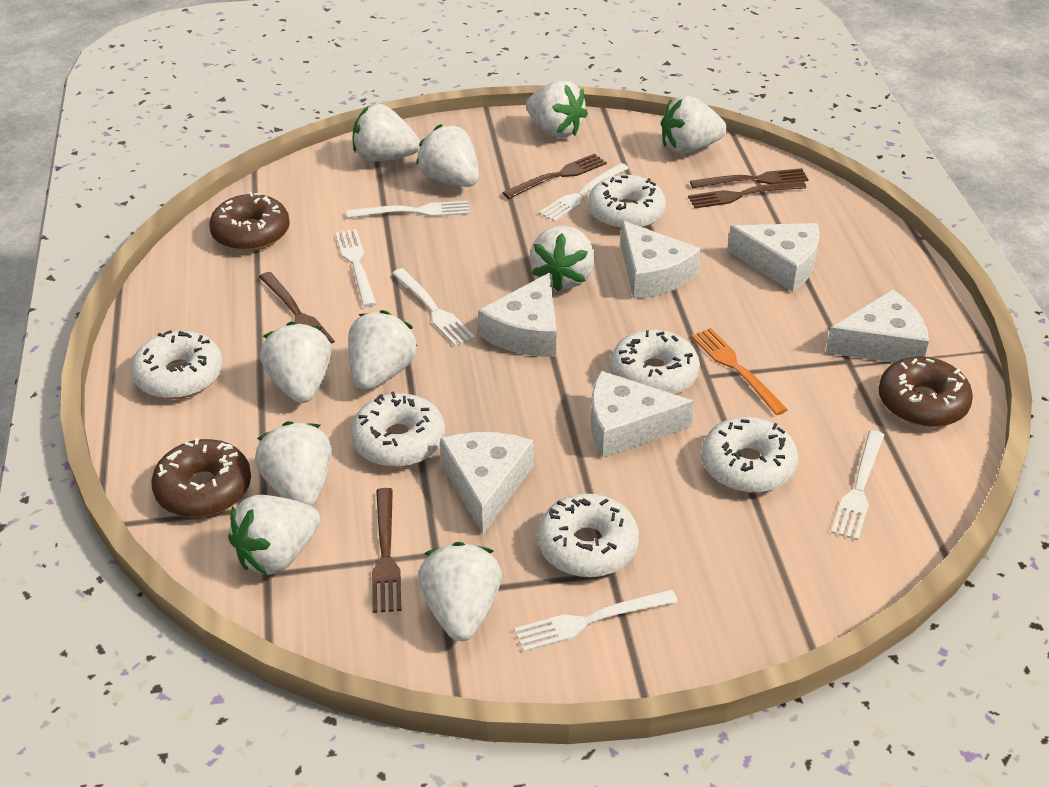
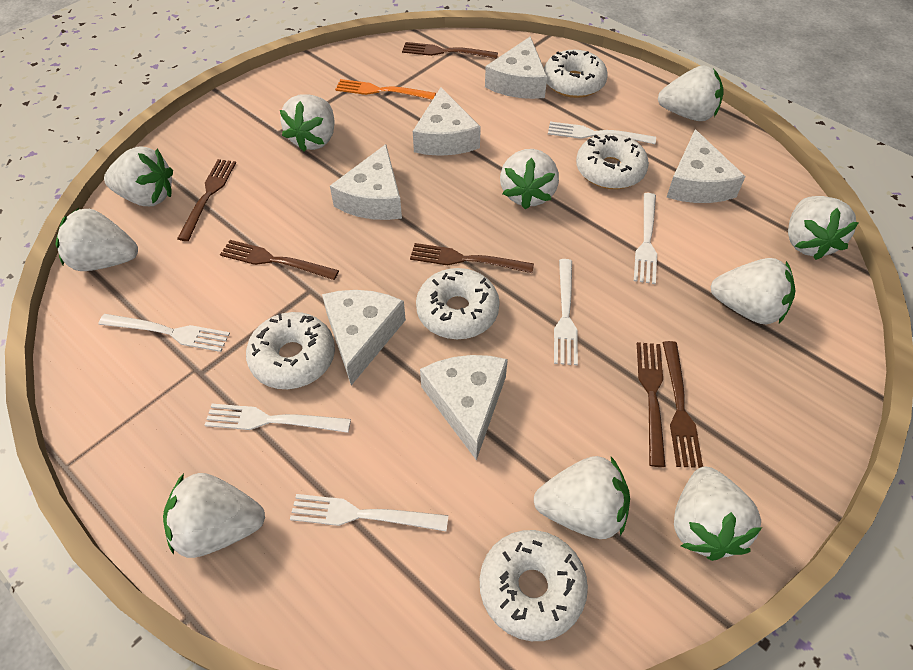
brown donut: [151,438,251,517] [209,192,290,251] [878,356,973,427] = 3 -> none = 0
brown fork: [259,272,335,344] [372,488,401,613] [502,153,607,199] [688,181,806,208] [690,168,809,188] = 5 -> [177,159,236,241] [220,240,339,280] [402,42,498,59] [410,243,534,273] [637,342,666,467] [663,341,703,468] = 6
white donut: [131,330,223,399] [351,392,445,467] [537,494,639,577] [588,175,666,230] [610,330,700,395] [701,417,798,493] = 6 -> [246,312,335,389] [416,268,500,339] [480,530,588,641] [544,50,608,98] [576,133,649,189] = 5

